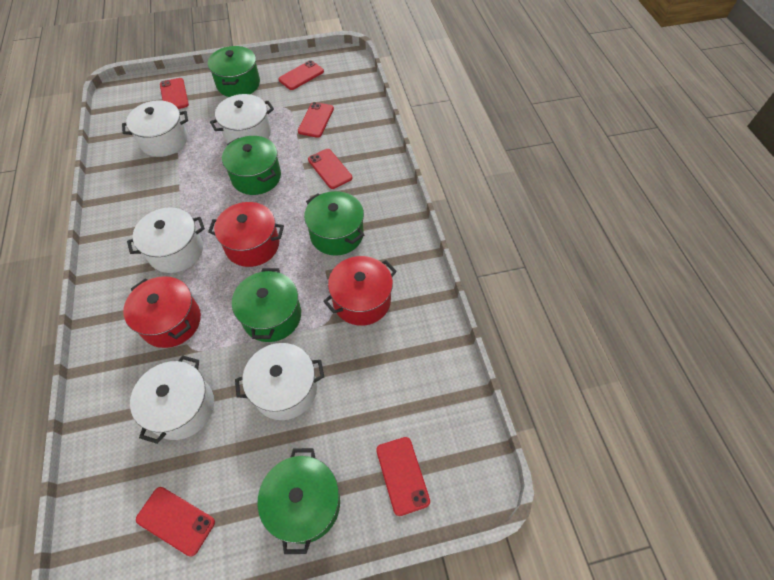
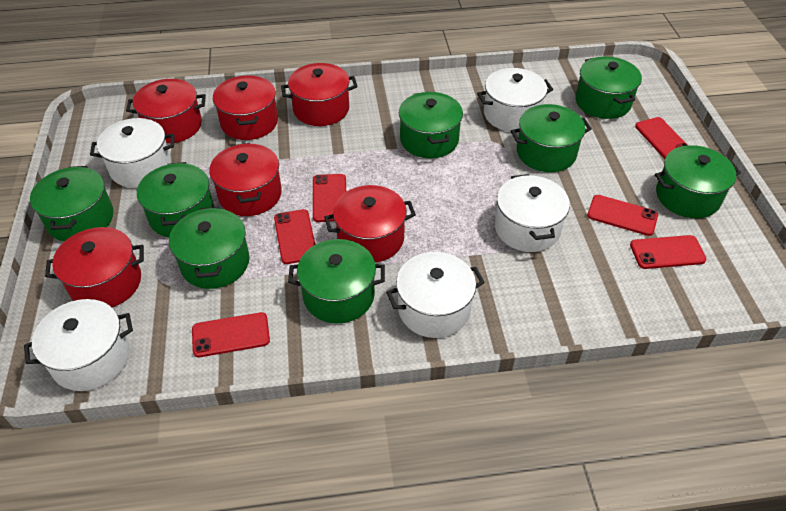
green pot: [208,46,260,97] [222,136,281,195] [232,268,301,342] [258,448,340,554] [304,191,364,256] = 5 -> [30,166,114,242] [137,162,214,238] [169,206,249,289] [288,239,385,324] [399,92,463,158] [511,104,592,172] [575,56,642,119] [655,145,741,218] = 8
red pot: [123,276,201,348] [208,202,284,267] [323,256,397,326] = 3 -> [45,227,144,307] [126,79,206,144] [209,143,282,216] [213,75,278,140] [281,63,357,126] [324,185,416,262] = 6

